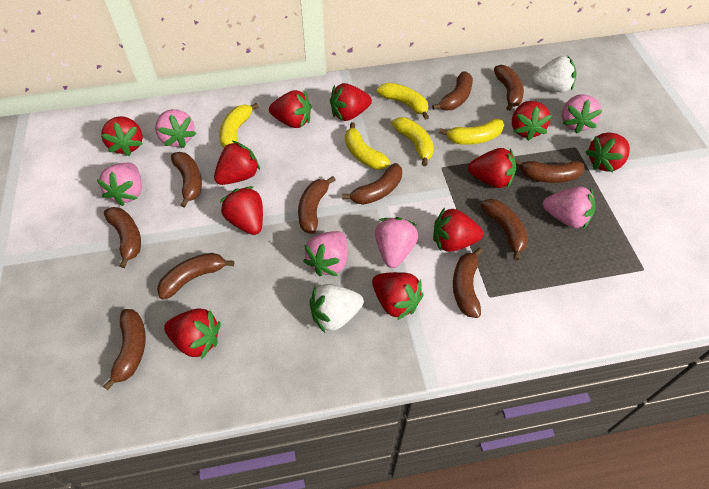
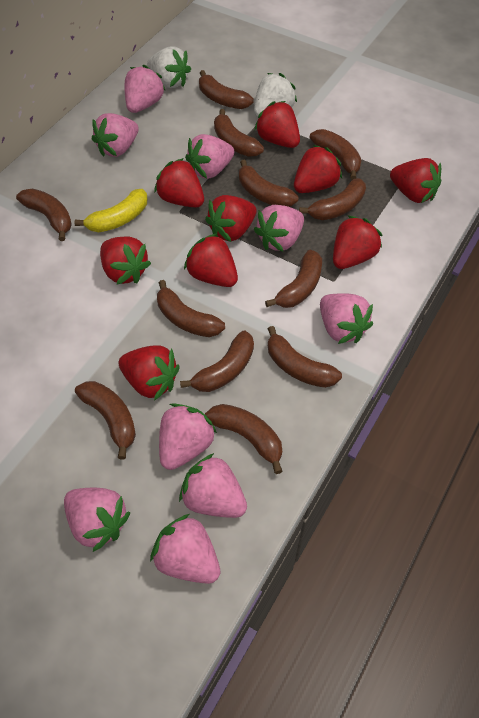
brown banana: [103,309,146,390] [104,207,141,268] [157,253,234,300] [171,152,202,208] [298,176,335,234] [342,163,402,205] [432,72,473,110] [453,248,483,318] [480,199,528,261] [494,65,524,111] [515,159,585,183] = 11 -> [16,189,72,241] [75,381,136,460] [157,280,225,337] [180,331,254,392] [199,70,254,109] [205,404,282,474] [214,109,264,157] [239,159,298,207] [265,250,322,308] [268,326,342,388] [299,178,366,220] [310,129,361,180] = 12
pink strawberry: [97,163,142,206] [155,109,196,148] [303,231,347,276] [375,217,418,268] [543,186,596,229] [562,94,603,134] = 6 -> [64,488,131,552] [92,113,139,157] [125,65,166,113] [150,514,220,584] [159,403,217,470] [179,453,247,518] [185,134,234,179] [254,205,304,252] [320,293,373,344] = 9
red strawberry: [101,116,143,156] [164,308,221,359] [214,141,260,185] [220,186,263,235] [269,90,311,128] [330,83,372,121] [372,272,424,320] [433,207,484,252] [468,148,516,188] [512,101,551,141] [586,132,630,172] = 11 -> [100,236,151,285] [118,345,180,401] [154,158,204,207] [184,233,238,287] [205,195,257,242] [254,101,300,148] [294,145,342,193] [333,215,383,269] [390,158,441,203] = 9
yellow banana: [219,103,259,148] [345,122,390,170] [377,83,429,120] [392,117,434,166] [439,119,504,145] = 5 -> [74,189,148,232] = 1

